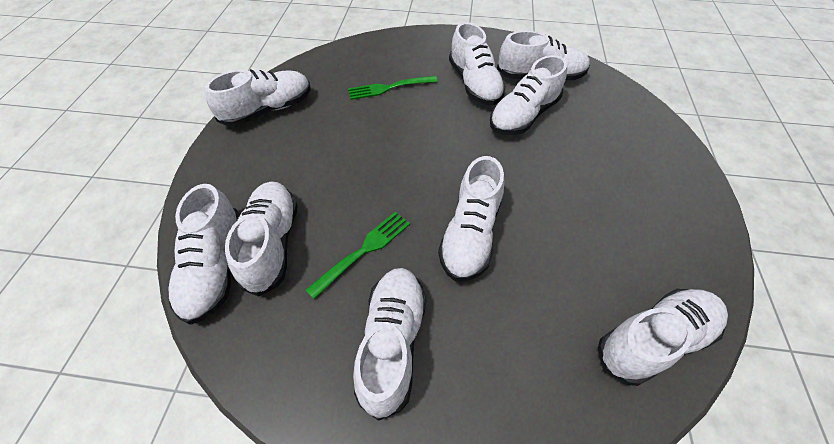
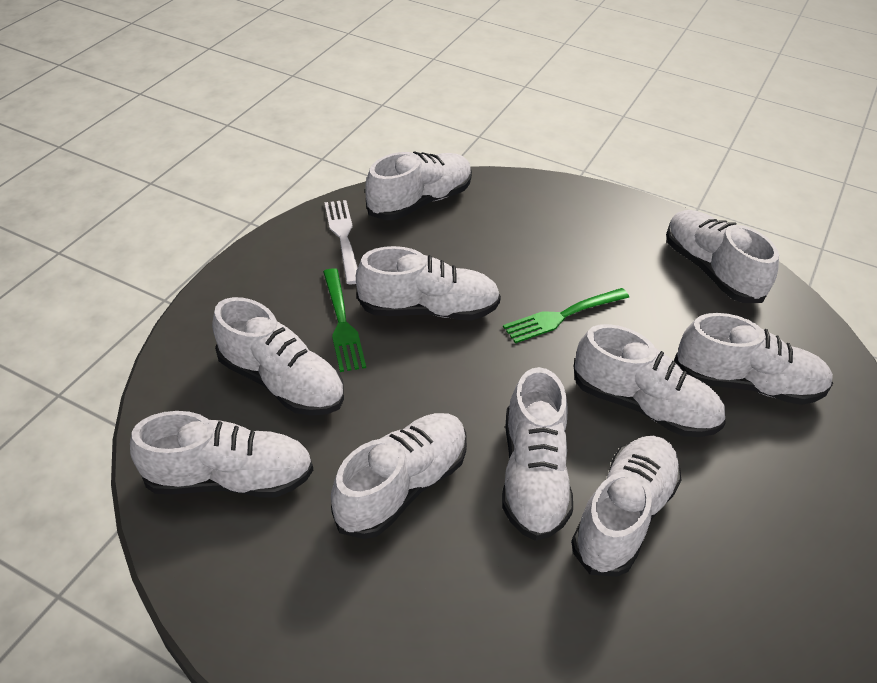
white fork: none = 0 -> [324,200,358,284] = 1
white shoe: [168,184,240,325] [205,69,310,126] [225,182,298,297] [353,268,427,421] [438,156,504,282] [449,22,506,105] [490,55,567,135] [497,31,590,80] [597,289,728,386] = 9 -> [130,411,313,498] [212,297,344,416] [331,413,467,539] [356,246,501,320] [365,151,472,220] [502,367,573,541] [571,436,681,577] [574,324,725,437] [666,210,779,303] [674,313,833,405] = 10

